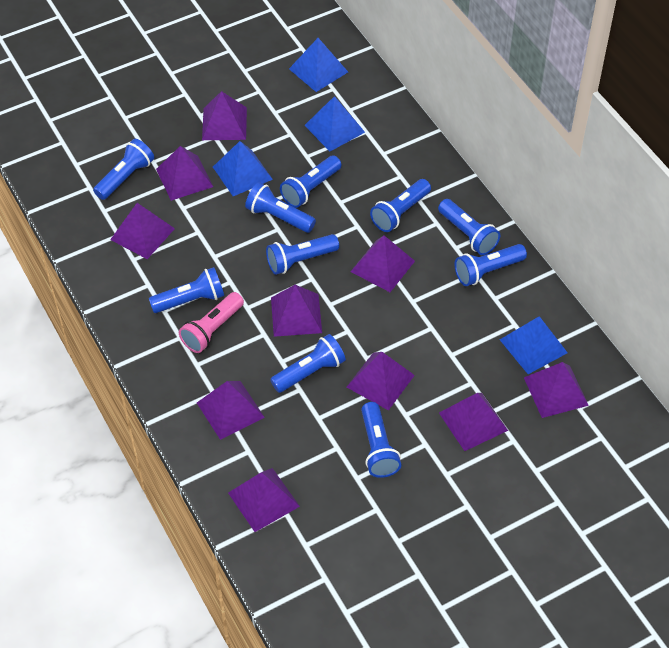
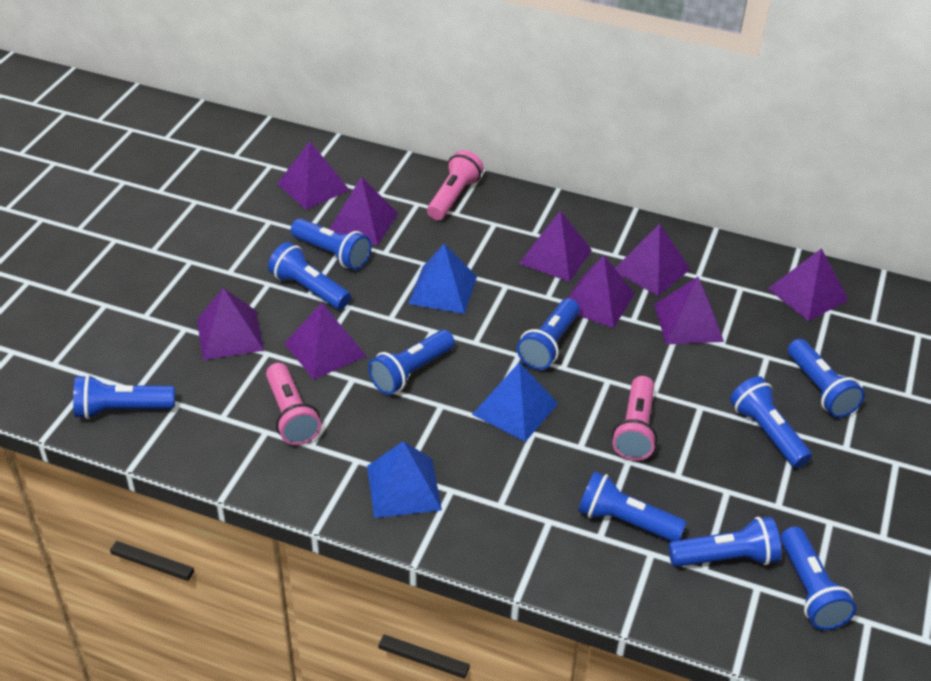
blue pyramid: [213,141,273,196] [289,38,348,92] [304,96,365,151] [500,316,568,374] = 4 -> [367,441,442,518] [408,244,477,314] [472,362,558,442] = 3
pink flashlight: [179,292,244,353] = 1 -> [266,363,321,445] [427,150,484,220] [612,376,657,461] = 3
purple pyramid: [110,203,175,259] [156,146,213,201] [197,381,265,440] [202,91,247,140] [228,468,300,532] [271,285,322,337] [347,352,415,410] [350,235,415,292] [439,393,508,451] [524,362,589,418] = 10 -> [197,288,264,360] [277,142,349,210] [284,303,366,379] [329,176,398,245] [519,211,592,282] [567,255,635,328] [615,224,690,296] [654,277,724,345] [768,248,848,321] = 9

